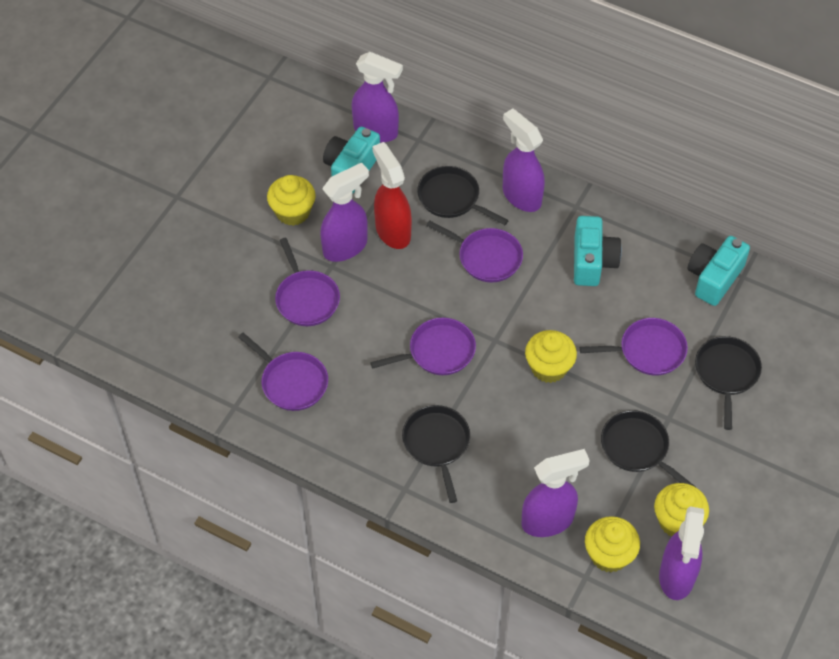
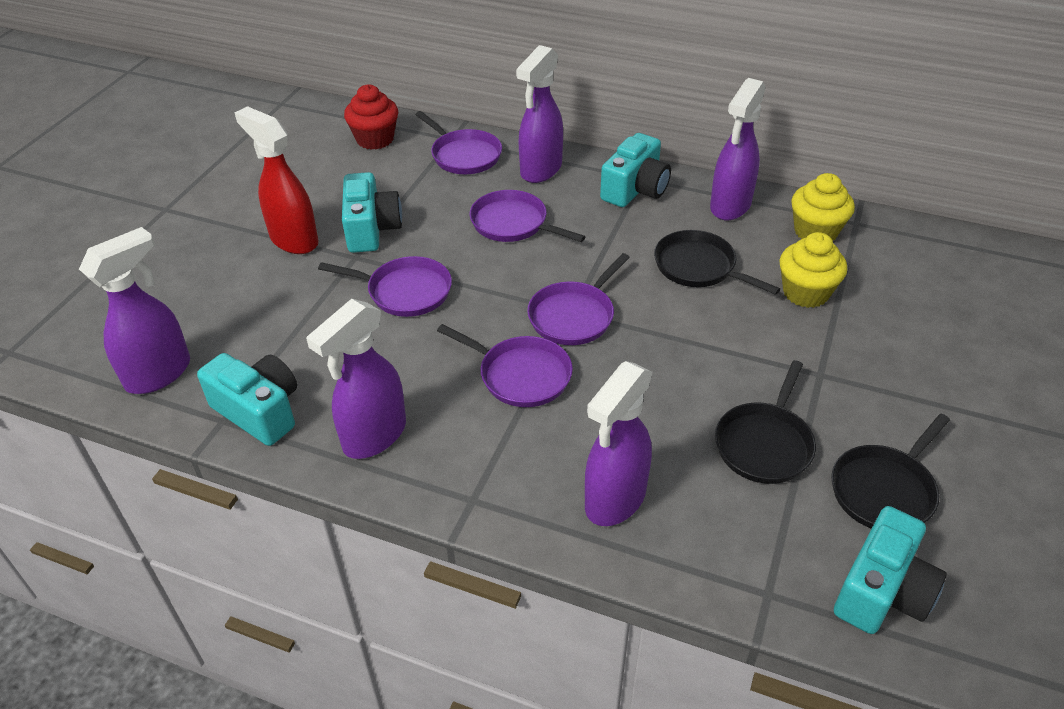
black pan: [402,405,470,503] [417,166,509,225] [601,410,696,487] [695,336,762,430] = 4 -> [654,230,780,295] [715,360,816,484] [831,414,950,529] = 3
red cupcake: none = 0 -> [344,84,398,150] = 1
turquoise camera: [323,127,380,194] [574,216,622,286] [687,236,750,306] = 3 -> [197,353,297,446] [342,172,402,253] [600,133,671,207] [834,506,947,634] = 4
yellow cupcake: [267,175,316,226] [525,330,577,383] [585,516,640,573] [654,483,709,536] = 4 -> [779,232,847,308] [791,173,855,240] = 2

